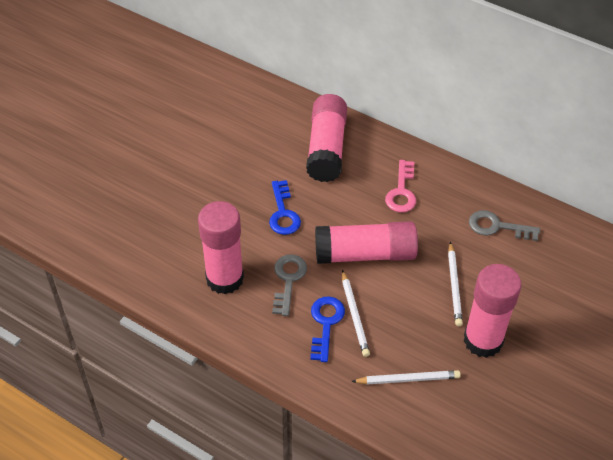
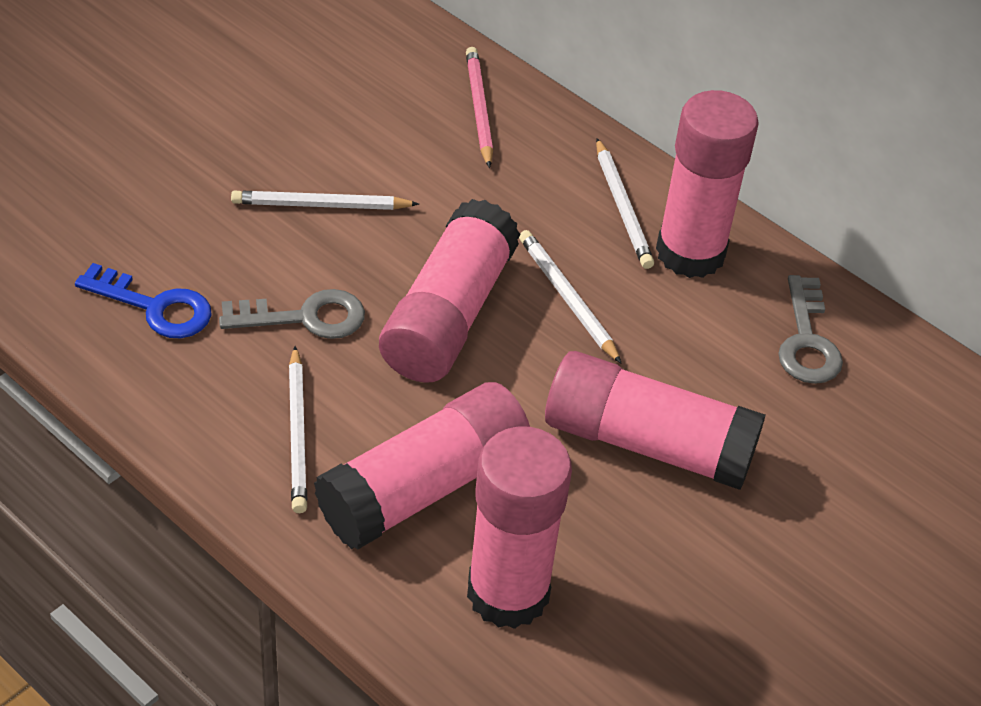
blue key: [269,180,301,235] [310,296,345,362] = 2 -> [75,263,212,338] = 1
pink glue stick: [198,201,244,294] [306,94,347,182] [315,221,418,264] [464,264,522,358] = 4 -> [314,382,530,549] [379,199,521,383] [467,426,572,629] [545,351,765,490] [656,90,759,278] = 5
pink key: [385,160,416,212] = 1 -> none = 0
pink pencil: none = 0 -> [466,47,493,168] = 1
white pencil: [342,270,370,357] [351,370,461,385] [448,242,463,326] = 3 -> [231,191,419,210] [289,346,307,513] [519,230,622,364] [596,138,654,269] = 4

